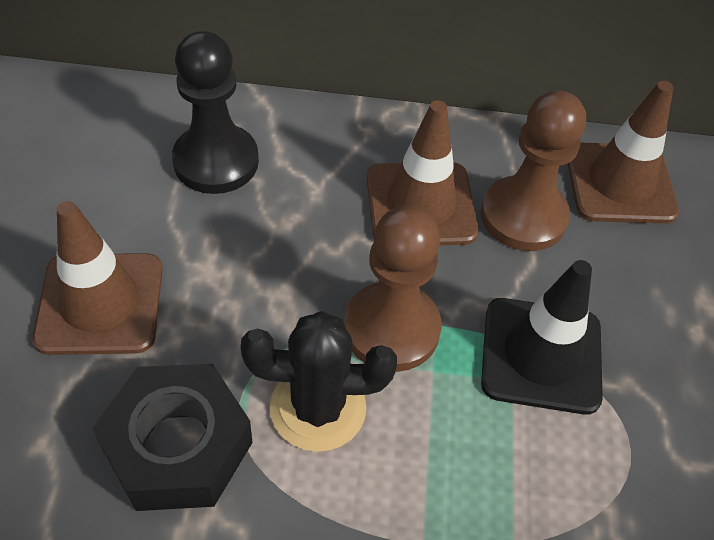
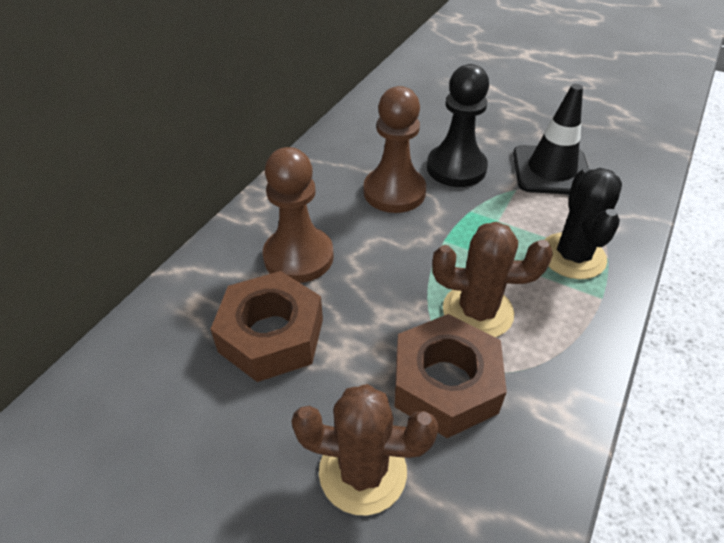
black nut: [93,364,253,511] = 1 -> none = 0
brown cactus: none = 0 -> [291,384,438,515] [432,222,553,337] = 2
brown nut: none = 0 -> [211,271,323,382] [394,314,507,438] = 2
brown traffic cone: [32,201,163,355] [367,100,479,246] [567,81,679,224] = 3 -> none = 0

